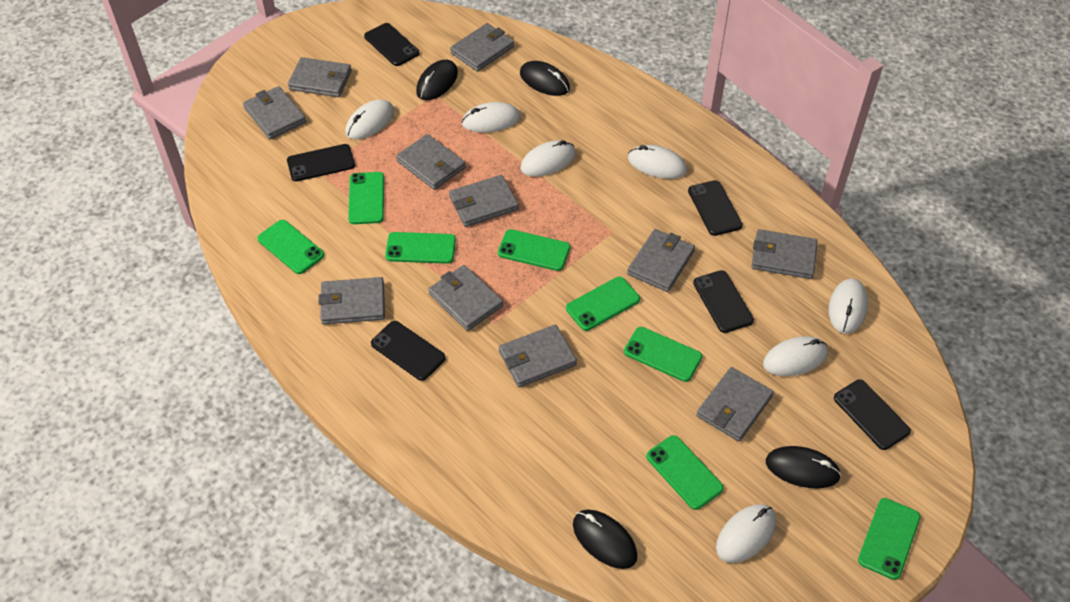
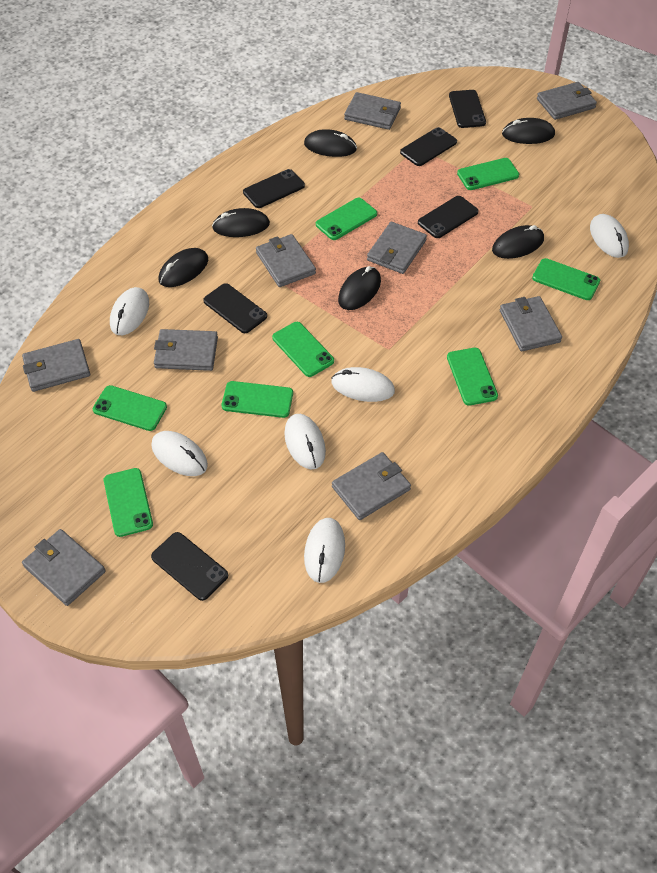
black mouse: [416,60,458,100] [520,61,570,96] [573,510,637,569] [766,446,841,488] = 4 -> [158,248,208,287] [212,208,270,237] [304,129,357,157] [338,266,381,310] [492,225,544,259] [502,118,555,144] = 6
grey wallet: [243,86,306,139] [288,57,352,97] [319,277,385,325] [396,134,466,190] [428,265,503,331] [449,175,519,227] [450,23,514,72] [499,325,577,388] [627,229,695,292] [697,367,774,441] [751,229,818,279] = 11 -> [22,339,90,392] [22,529,106,606] [154,329,218,371] [256,234,316,287] [332,452,411,520] [344,92,401,130] [367,222,427,274] [500,296,562,351] [537,82,597,120] = 9
white mouse: [345,100,394,139] [461,102,520,133] [520,140,576,177] [628,145,687,179] [716,504,776,563] [763,336,828,376] [829,278,868,334] = 7 -> [110,287,149,335] [151,431,208,476] [284,414,326,469] [304,518,345,583] [332,367,395,402] [590,214,629,258] = 6

